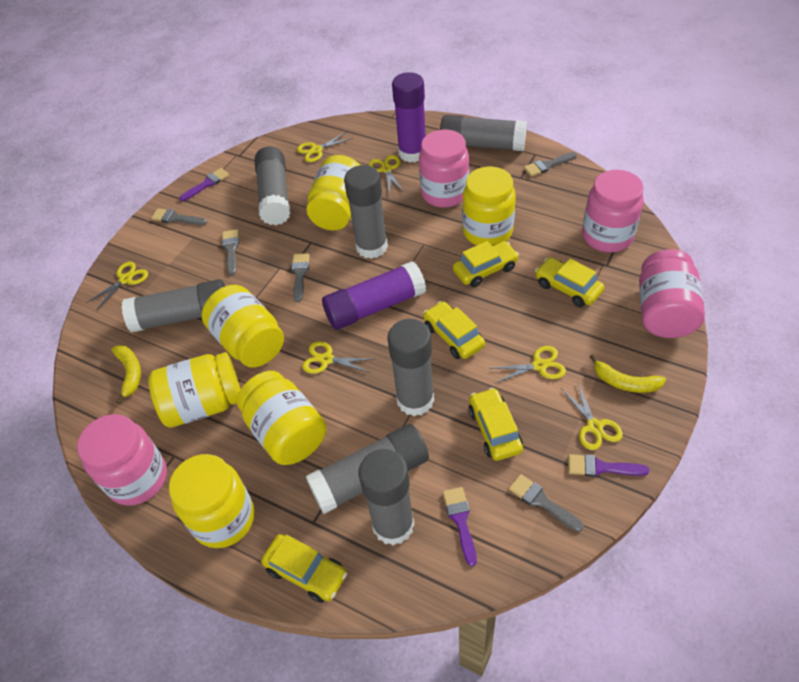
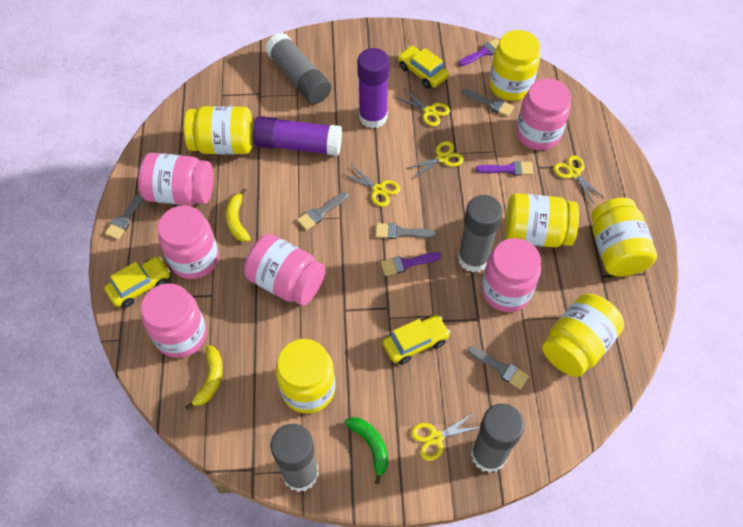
green banana: none = 0 -> [345,417,388,485] = 1
grey glue stick: [122,279,225,332] [255,146,291,225] [306,424,429,514] [344,165,388,259] [358,449,415,545] [387,319,434,416] [440,115,527,151] = 7 -> [265,32,331,104] [271,424,319,492] [458,195,503,272] [471,404,524,473] = 4
pink jar: [77,414,167,506] [419,130,469,208] [582,170,644,253] [639,249,705,338] = 4 -> [138,153,214,206] [141,283,207,358] [158,206,219,279] [244,234,326,306] [481,238,541,312] [516,78,571,150] = 6
yellow car: [261,534,347,603] [423,301,485,359] [453,241,519,287] [468,388,523,461] [535,257,604,307] = 5 -> [104,257,170,308] [382,315,450,364] [398,46,449,88] = 3
yellow scissors: [86,262,148,310] [297,132,353,162] [302,341,373,374] [369,155,403,195] [489,346,566,383] [561,383,623,450] = 6 -> [342,165,400,207] [395,89,450,126] [405,141,464,179] [411,412,480,461] [554,155,606,204] = 5

